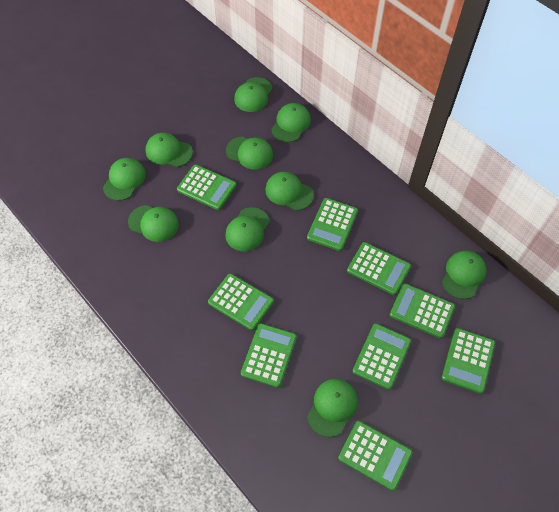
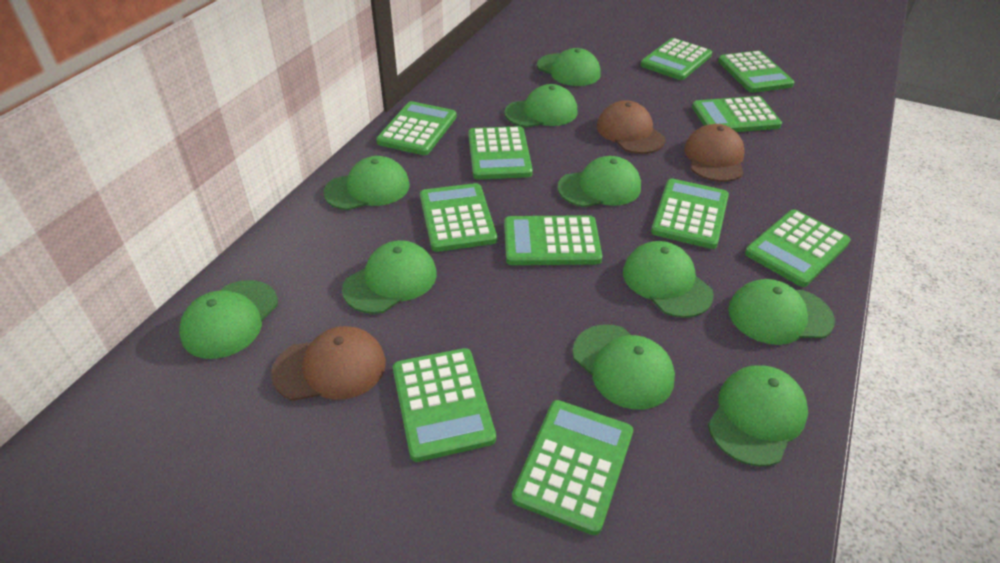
brown cap: none = 0 -> [271,326,386,401] [597,100,665,154] [684,124,745,182] = 3
green calculator: [177,164,237,210] [208,273,274,330] [241,323,297,388] [307,198,358,251] [338,421,413,491] [347,242,411,295] [353,324,411,390] [390,284,455,338] [442,328,495,394] = 9 -> [376,101,457,155] [393,348,496,462] [420,183,497,252] [468,126,533,180] [504,215,602,265] [512,400,633,535] [640,38,712,80] [651,179,729,249] [692,96,782,132] [718,51,794,93] [745,209,851,287] = 11

